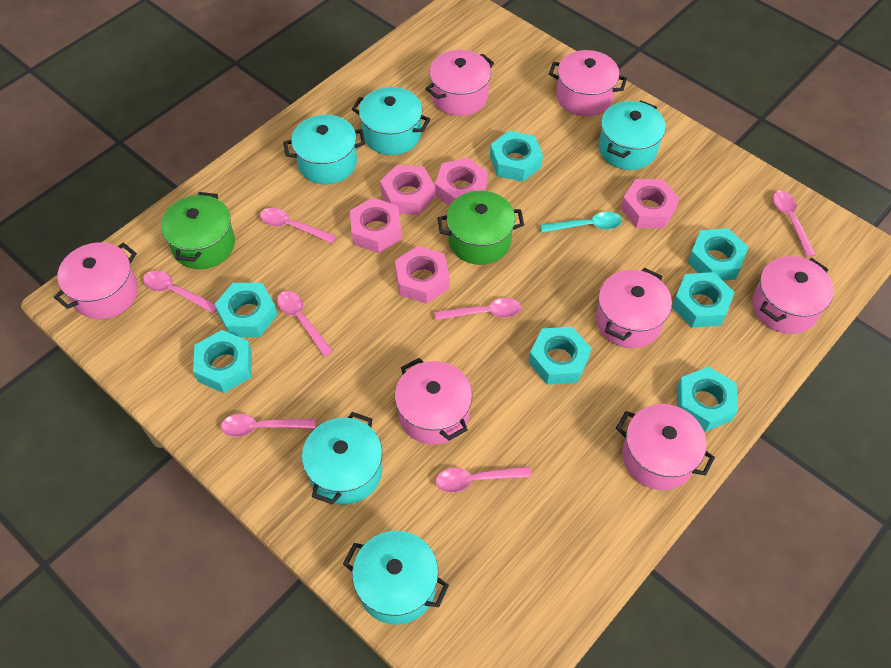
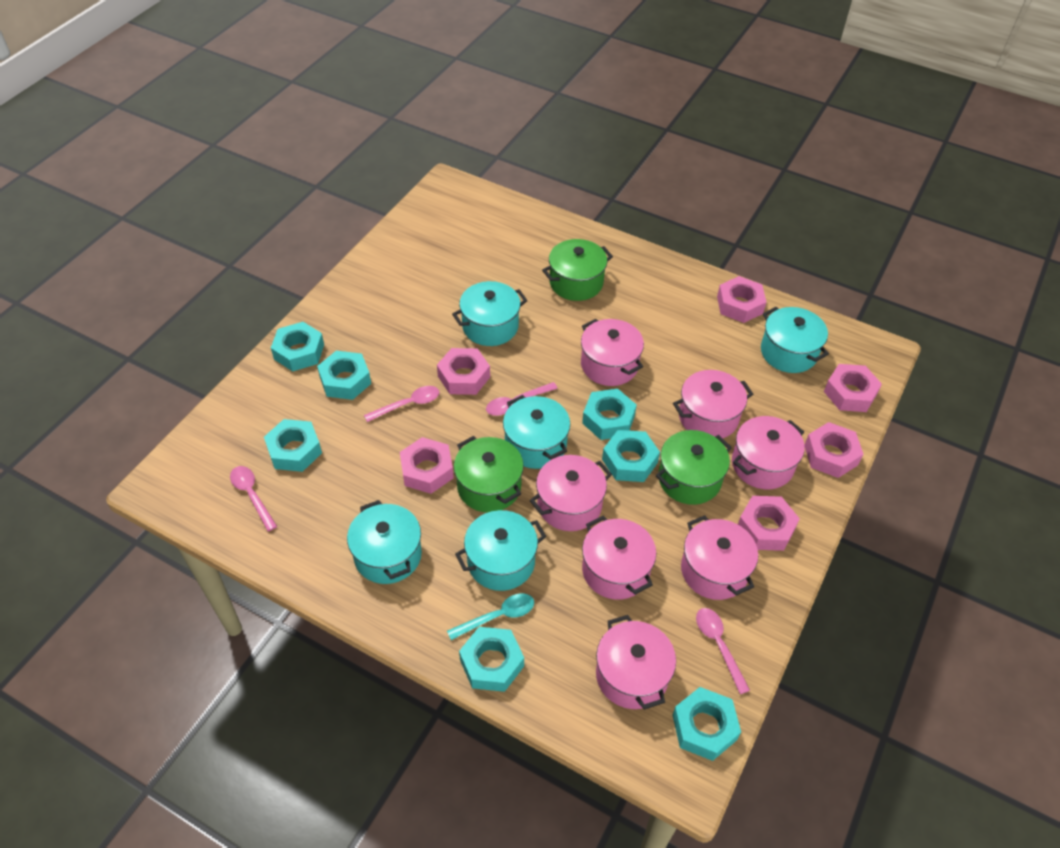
green pot: [161,192,235,269] [438,191,524,265] = 2 -> [454,436,524,512] [542,239,613,301] [656,430,732,505] = 3
pink nut: [350,198,402,253] [380,164,435,215] [395,246,450,304] [435,158,488,206] [621,179,680,229] = 5 -> [400,437,454,494] [437,348,490,395] [717,276,766,323] [738,496,800,551] [804,422,864,478] [824,364,882,412] = 6
pink spoon: [143,271,217,314] [221,414,315,437] [260,208,336,243] [277,291,333,357] [434,298,521,320] [435,466,532,493] [773,191,816,257] = 7 -> [230,466,277,531] [364,386,440,422] [486,382,558,416] [696,608,750,694] = 4

